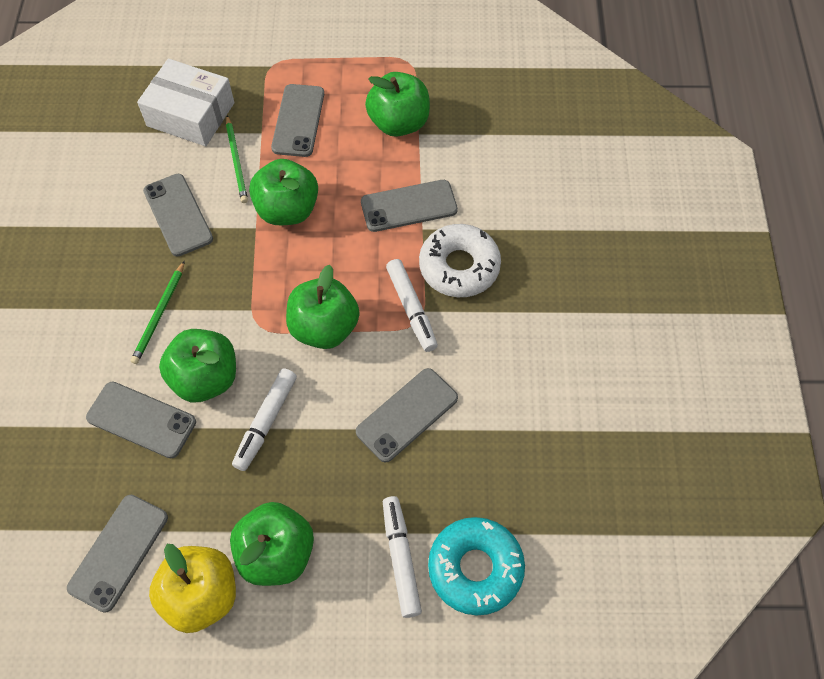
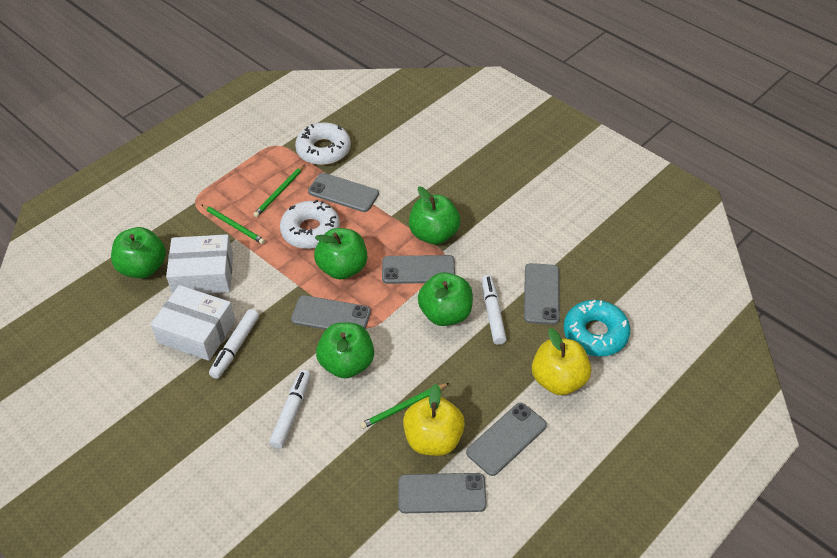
green pencil: [131,261,185,364] [226,115,248,203] = 2 -> [201,204,265,244] [253,165,305,217] [360,383,449,429] = 3
white box: [137,59,234,146] = 1 -> [151,285,236,361] [166,234,233,294] = 2
white donut: [419,224,501,297] = 1 -> [280,200,340,249] [295,122,351,165] = 2
yellow apple: [149,544,236,633] = 1 -> [403,384,465,456] [532,328,591,395] = 2

